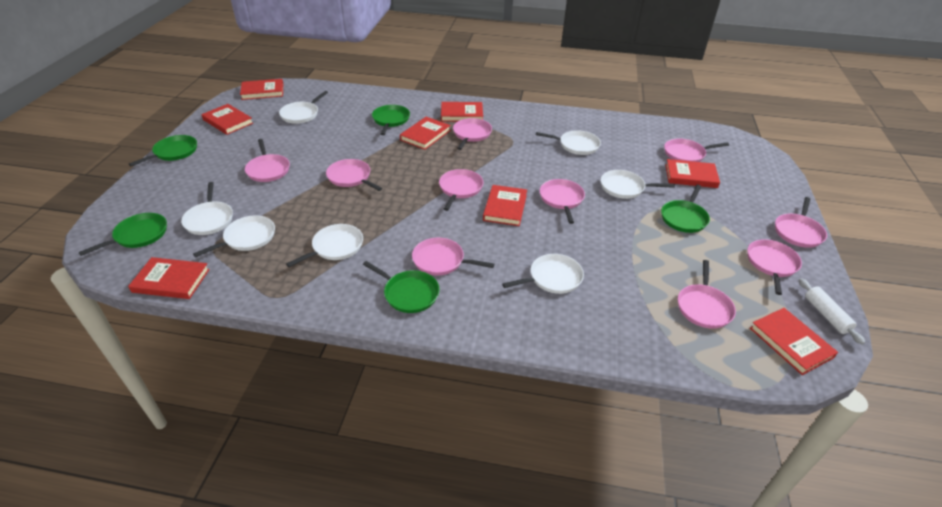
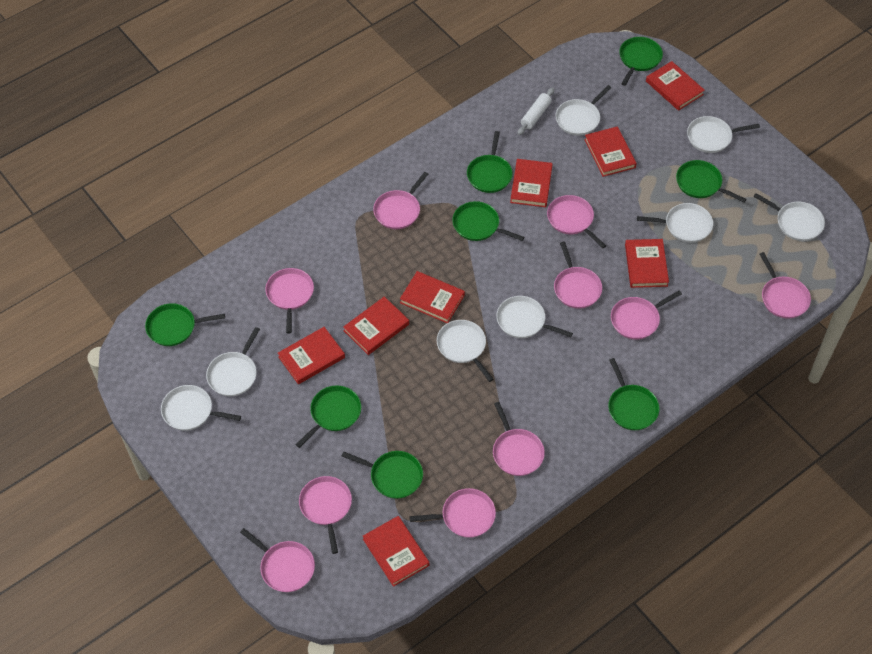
green pan: [79,213,167,256] [129,135,197,166] [363,261,439,313] [372,105,410,135] [661,185,710,233] = 5 -> [145,303,225,346] [296,386,361,448] [342,451,423,499] [452,201,524,241] [467,131,513,193] [608,358,659,430] [619,37,663,86] [676,160,746,203] = 8
white pan: [181,182,233,235] [193,215,275,257] [279,91,328,124] [286,224,363,267] [502,254,584,294] [536,130,601,155] [601,170,675,199] = 7 -> [161,385,241,431] [206,327,260,396] [437,320,494,382] [496,296,573,338] [556,85,611,136] [637,203,713,243] [687,116,760,153] [754,193,825,241] = 8

